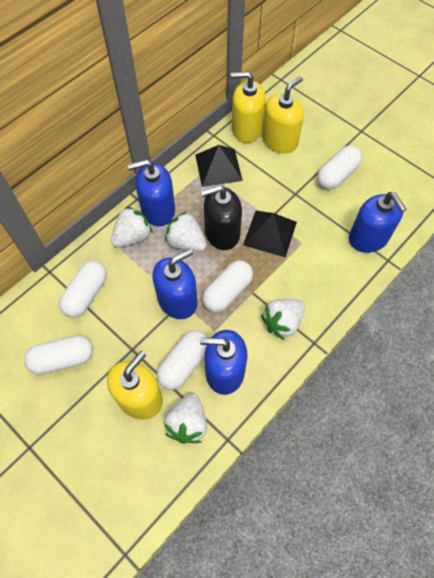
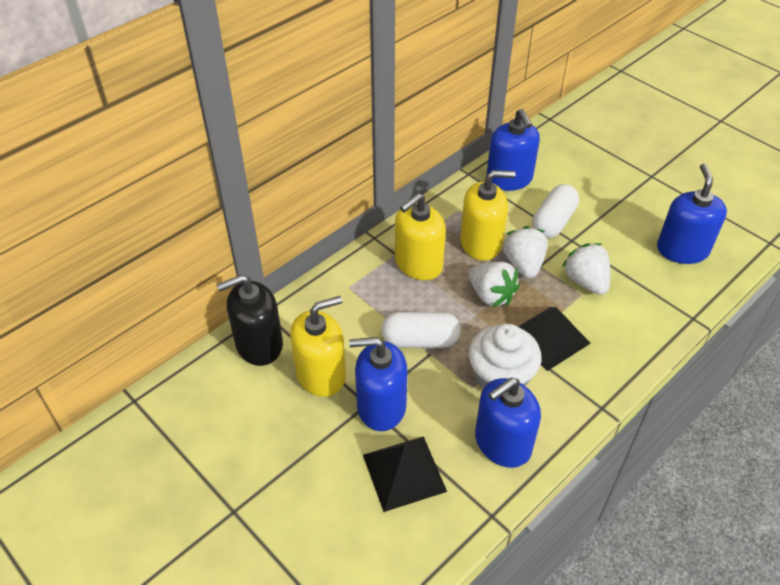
white capsule: [24,335,93,375] [59,261,107,318] [157,330,207,390] [202,260,253,312] [317,146,362,190] = 5 -> [381,312,461,348] [532,184,579,238] = 2
white cupcake: none = 0 -> [469,324,542,389] = 1
white strawberry: [111,206,153,247] [164,393,207,444] [165,212,207,251] [261,299,305,340] = 4 -> [469,261,520,307] [503,226,548,278] [562,243,610,295] = 3

